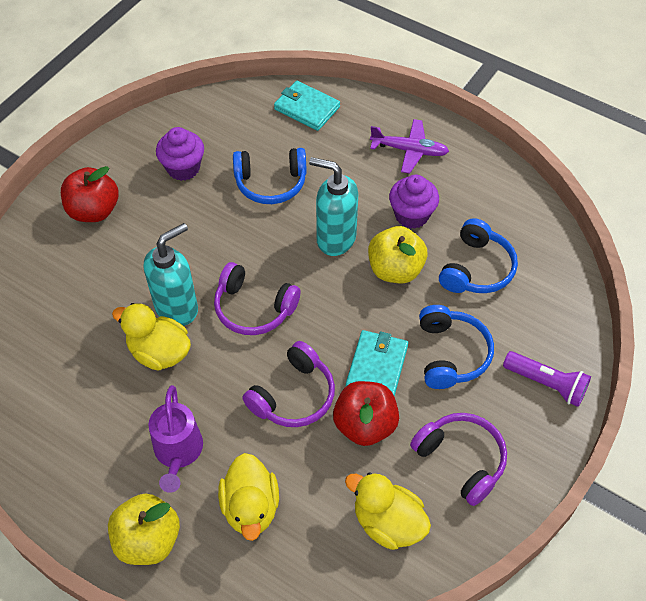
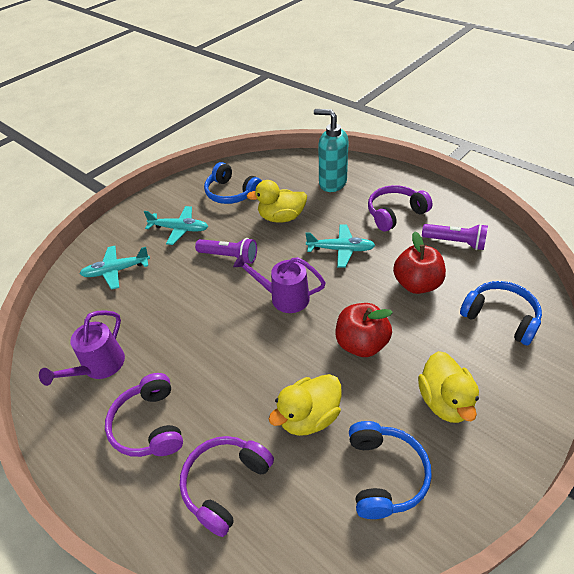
purple cupcake: [156,127,204,181] [389,175,439,229] = 2 -> none = 0
purple flashlight: [503,351,591,407] = 1 -> [195,238,257,264] [422,224,488,250] = 2
purple plane: [370,119,449,174] = 1 -> none = 0
purple watering can: [149,385,203,493] = 1 -> [39,310,125,386] [233,254,326,313] = 2
turquoise plane: none = 0 -> [80,246,150,290] [144,206,208,245] [305,224,375,268] = 3
turquoise soap dispenser: [144,223,198,326] [309,157,358,256] = 2 -> [314,109,349,192] = 1
turquoise wallet: [274,81,340,131] [346,330,408,397] = 2 -> none = 0
yellow apple: [108,494,180,565] [368,226,428,283] = 2 -> none = 0

